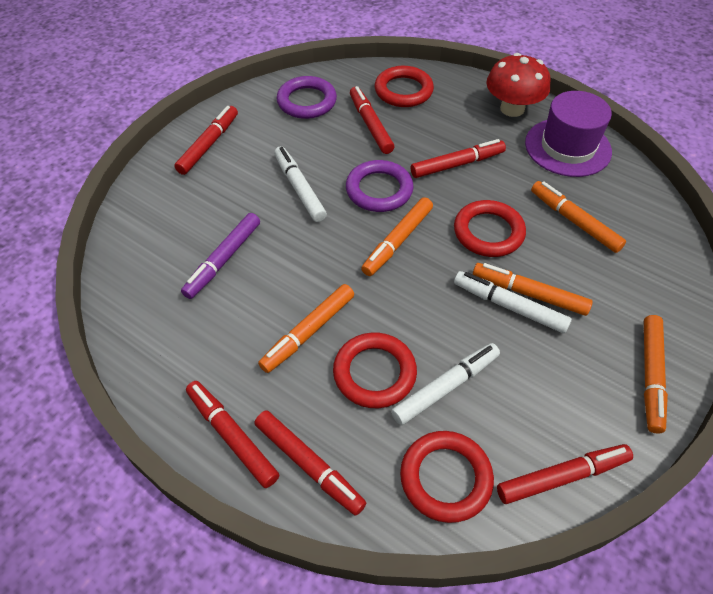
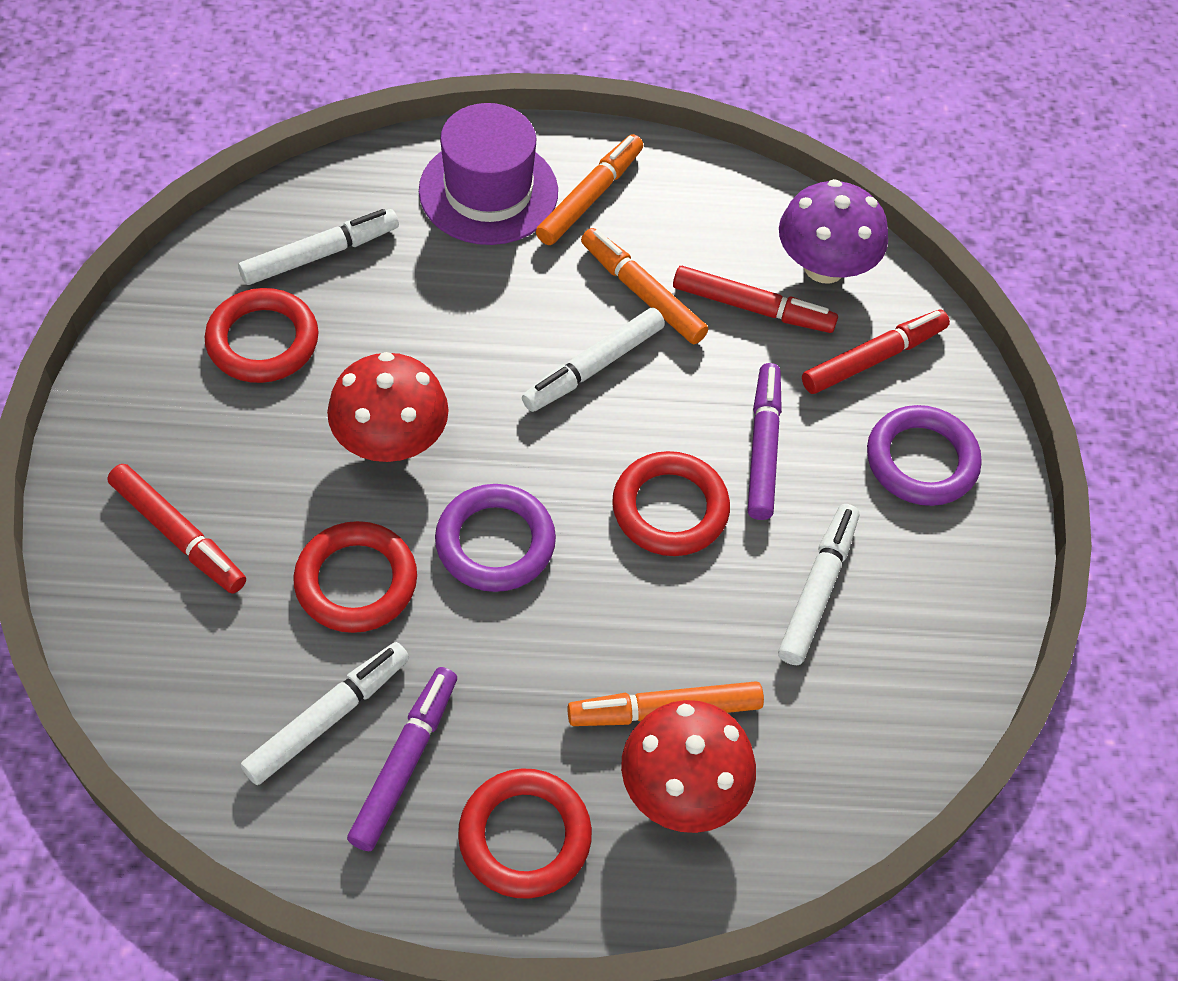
orange marker: [258,284,354,373] [361,197,433,276] [473,263,593,316] [531,181,626,253] [644,315,668,434] = 5 -> [536,134,643,245] [567,681,764,726] [581,228,708,344] = 3
purple marker: [181,213,260,299] = 1 -> [347,667,457,851] [748,363,782,520] = 2
purple mushroom: none = 0 -> [779,179,888,283] = 1
red marker: [174,106,238,175] [186,381,279,488] [254,411,366,516] [350,86,394,154] [411,139,506,178] [497,444,633,504] = 6 -> [107,464,246,594] [673,266,838,333] [802,310,950,394] = 3
red mushroom: [486,53,551,117] = 1 -> [327,352,449,462] [621,700,756,833] = 2
white marker: [274,146,327,222] [391,343,500,425] [454,271,572,334] = 3 -> [238,209,399,285] [241,642,409,785] [522,308,665,412] [778,504,859,665] = 4

